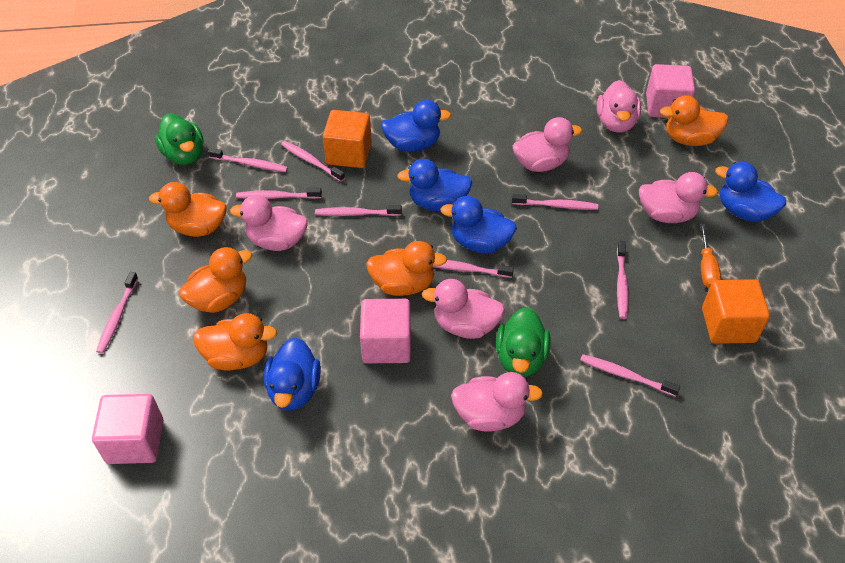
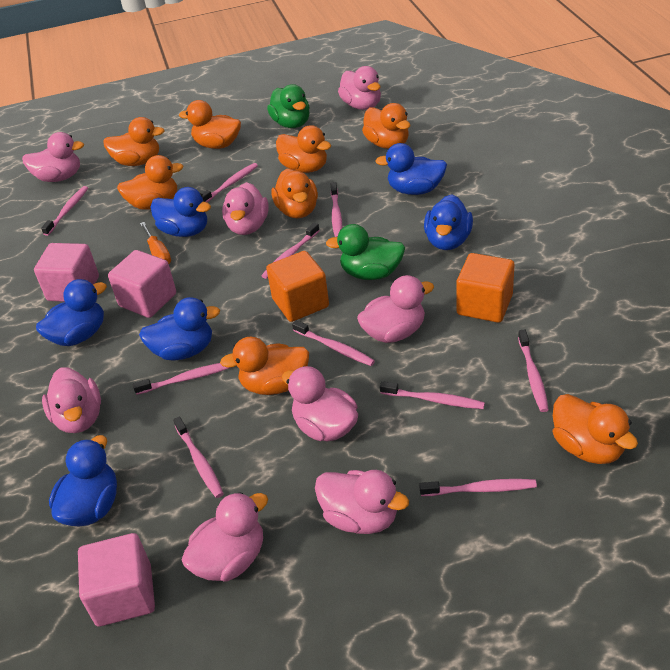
blue duck: [264,337,321,411] [381,100,451,152] [397,159,472,211] [440,196,517,253] [715,162,786,222] = 5 -> [36,279,107,346] [49,435,117,527] [139,297,220,360] [150,187,211,237] [375,143,447,195] [424,194,473,250] = 6
orange duck: [149,182,227,237] [179,247,253,313] [193,313,277,371] [366,241,447,296] [660,95,728,146] = 5 -> [103,117,165,166] [117,155,183,210] [179,100,241,149] [220,337,309,395] [271,169,318,218] [276,125,331,173] [362,103,410,149] [553,394,638,464] = 8
pink duck: [230,195,308,251] [422,279,505,339] [451,372,543,432] [512,117,582,172] [597,80,641,133] [639,172,718,223] = 6 -> [22,132,84,182] [42,367,101,433] [182,492,268,581] [222,182,269,235] [282,366,358,441] [315,470,409,534] [338,66,381,110] [357,275,434,343] = 8
pink toothbrush: [96,272,138,354] [208,148,288,172] [236,188,322,199] [281,141,345,182] [315,205,402,216] [432,260,514,278] [512,194,598,210] [580,354,680,397] [617,241,629,319] = 9 -> [41,186,88,236] [133,363,232,395] [173,416,224,498] [202,163,258,202] [261,223,320,279] [292,320,375,366] [331,182,342,237] [380,381,485,409] [419,479,537,496] [518,330,549,412] = 10

